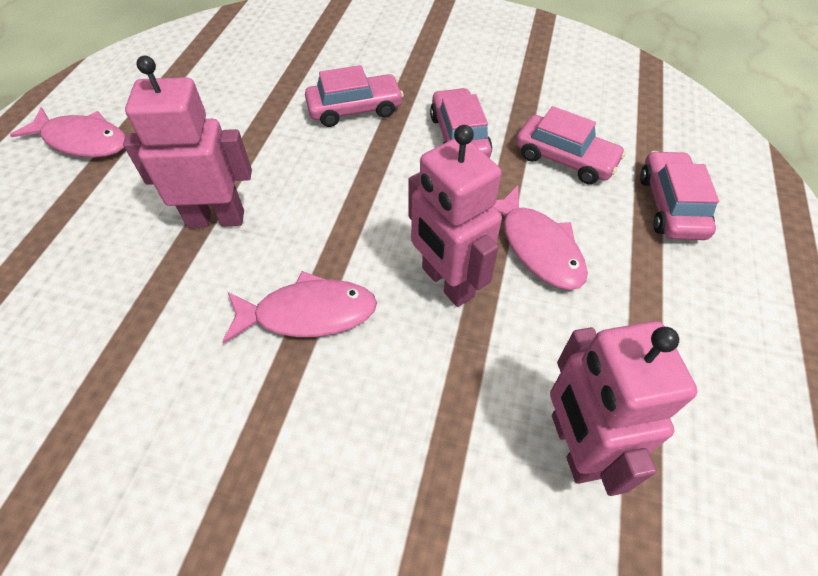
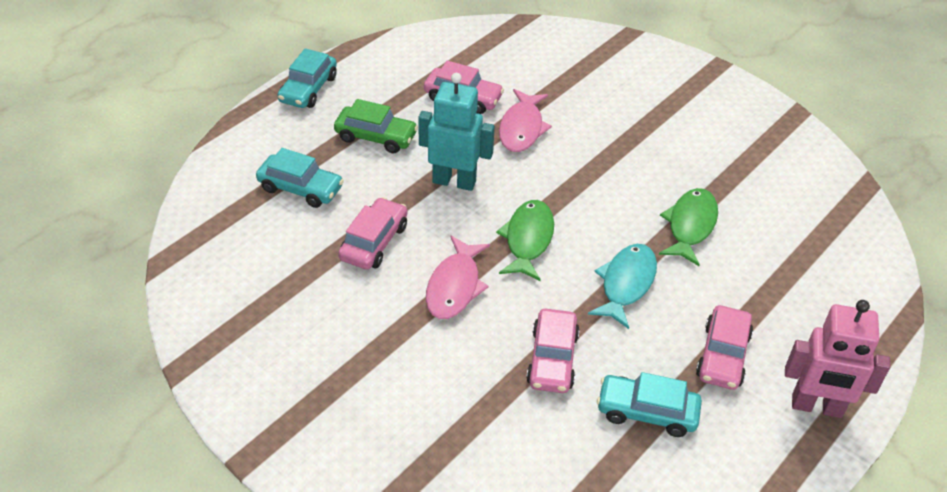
green car: none = 0 -> [334,99,418,153] = 1
green fish: none = 0 -> [496,200,554,281] [659,188,718,266] = 2
pink fish: [10,107,126,158] [222,271,377,344] [493,186,588,290] = 3 -> [426,236,490,319] [499,89,552,152] = 2
pink robot: [123,56,252,228] [409,125,502,307] [550,321,698,496] = 3 -> [785,300,890,418] = 1
turquoise car: none = 0 -> [256,148,344,208] [278,48,337,108] [597,372,702,437] = 3
turquoise fish: none = 0 -> [588,244,657,329] = 1
turquoise robot: none = 0 -> [418,73,495,191] = 1

